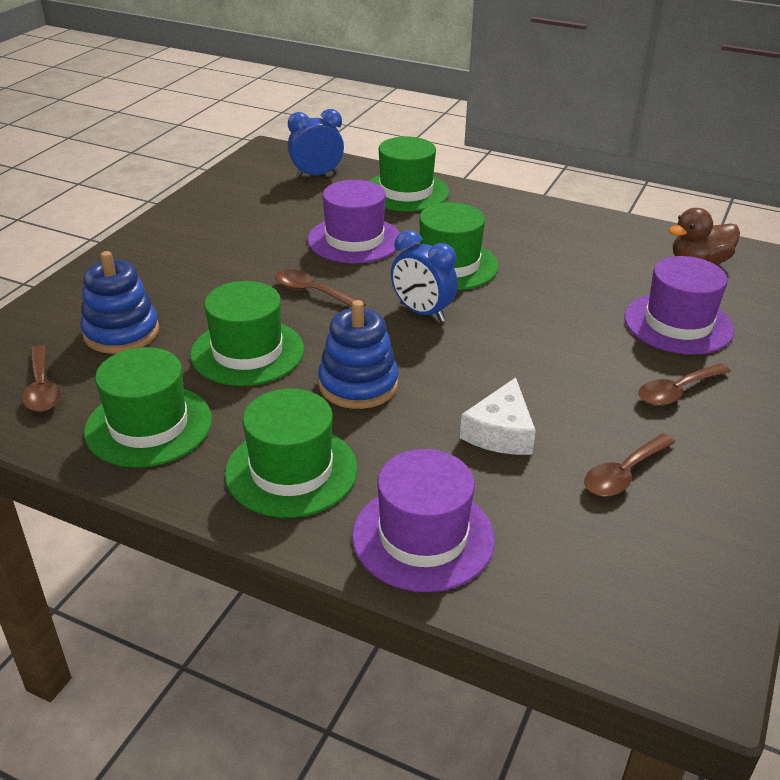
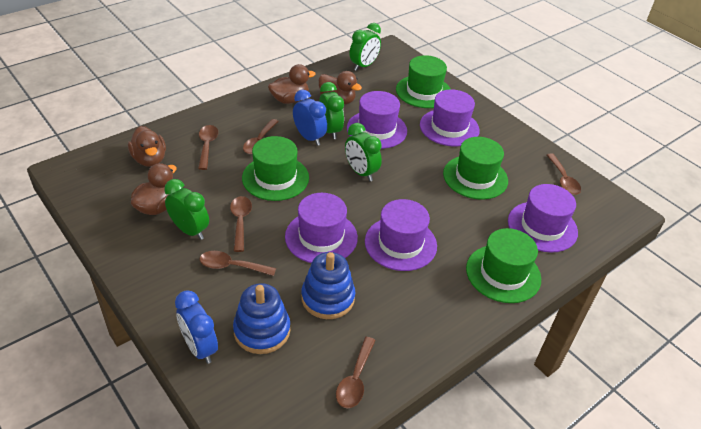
brown duck: [669,208,740,265] = 1 -> [128,126,166,167] [131,163,177,215] [268,64,316,104] [319,71,362,105] = 4
brown spoon: [22,345,61,412] [275,269,366,307] [584,433,675,497] [638,363,731,406] = 4 -> [198,125,218,170] [199,251,276,276] [230,196,252,252] [243,119,279,154] [336,337,376,408] [547,154,581,195] = 6
green clock: none = 0 -> [164,179,209,240] [319,82,344,139] [345,123,382,181] [349,23,381,71] = 4
green hat: [84,347,212,468] [190,281,304,386] [225,389,357,518] [369,136,449,212] [419,202,499,290] = 5 -> [242,136,309,201] [396,55,451,108] [443,137,508,200] [466,228,541,303] = 4
purple hat: [308,180,400,263] [352,449,495,592] [624,256,734,355] = 3 -> [285,193,358,263] [347,91,407,149] [365,199,437,271] [420,89,480,146] [508,184,578,253] = 5
white cheese: [460,377,536,455] = 1 -> none = 0

